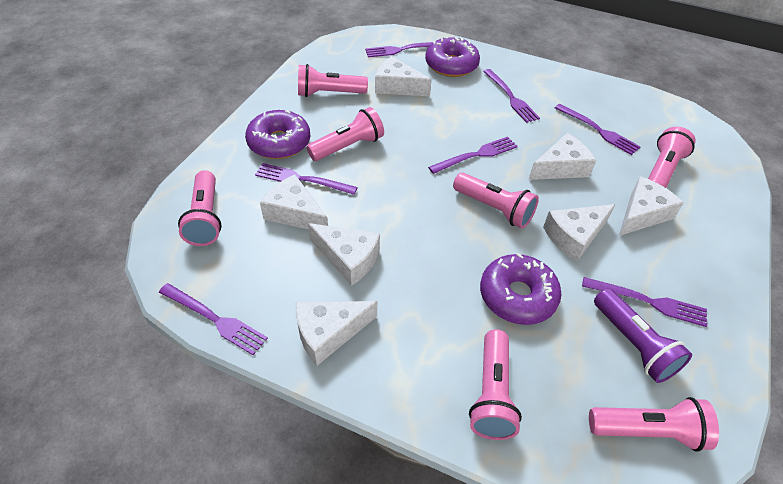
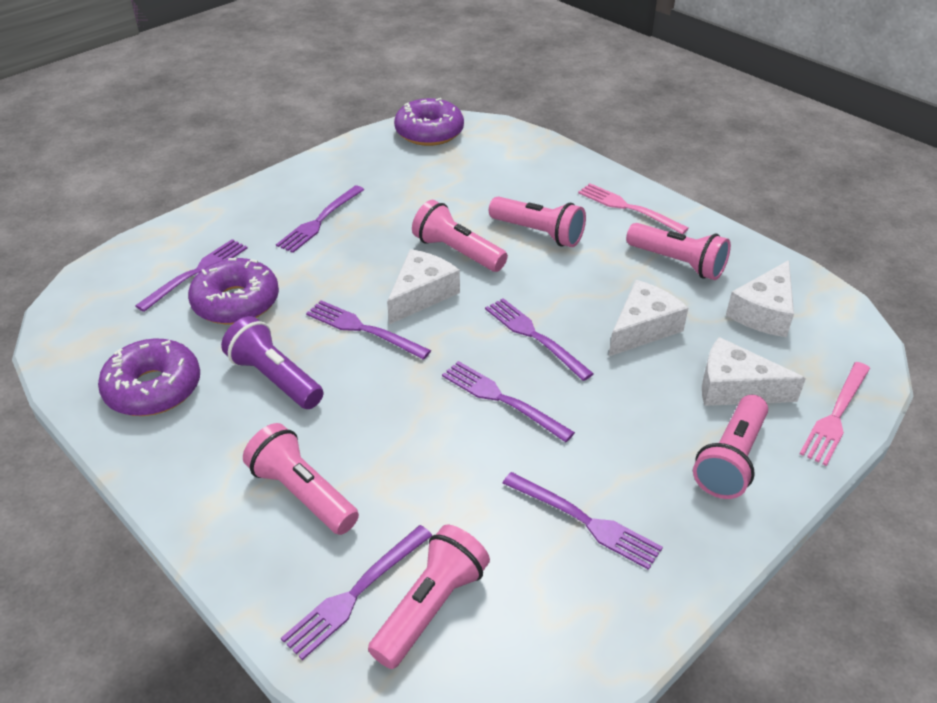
pink flashlight: [178,170,222,246] [298,64,368,97] [307,107,384,161] [453,173,539,229] [469,329,522,440] [589,397,719,452] [648,127,696,188] = 7 -> [243,423,359,535] [368,525,490,669] [412,200,508,272] [489,196,586,247] [626,223,731,280] [693,395,768,499] = 6
pink fork: none = 0 -> [578,183,689,234] [799,362,870,466] = 2
white cheese: [260,175,328,230] [295,301,377,366] [308,223,380,286] [375,56,432,96] [528,133,596,180] [543,204,615,261] [619,176,684,236] = 7 -> [387,249,460,325] [609,280,688,356] [702,337,806,406] [726,260,794,337] = 4

